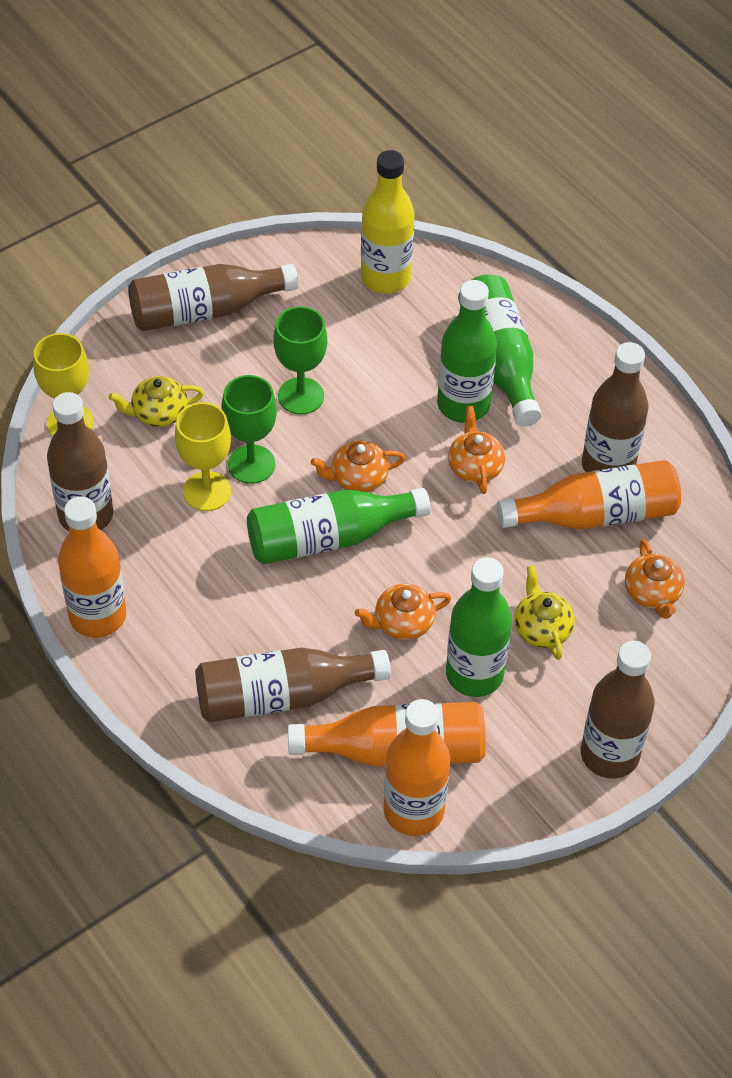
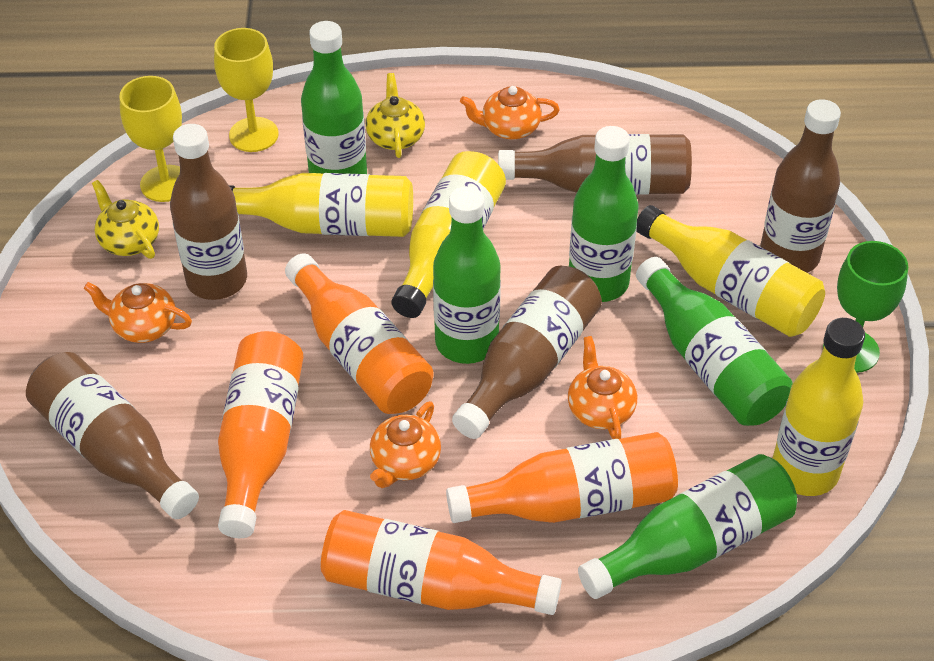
green bottle: [247,488,431,564] [437,280,497,423] [446,557,512,697] [458,274,542,427] = 4 -> [301,21,367,174] [433,186,501,364] [569,126,638,302] [578,454,797,599] [636,257,793,426] = 5
green goblet: [221,375,277,484] [273,306,327,414] = 2 -> [823,241,908,373] = 1
yellow bottle: [361,150,415,294] = 1 -> [229,173,413,237] [392,151,506,318] [636,205,825,337] [773,318,865,496] = 4

